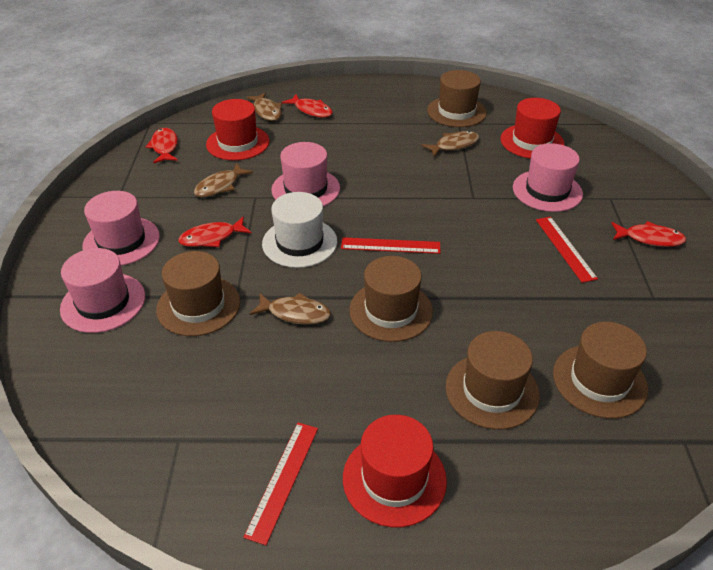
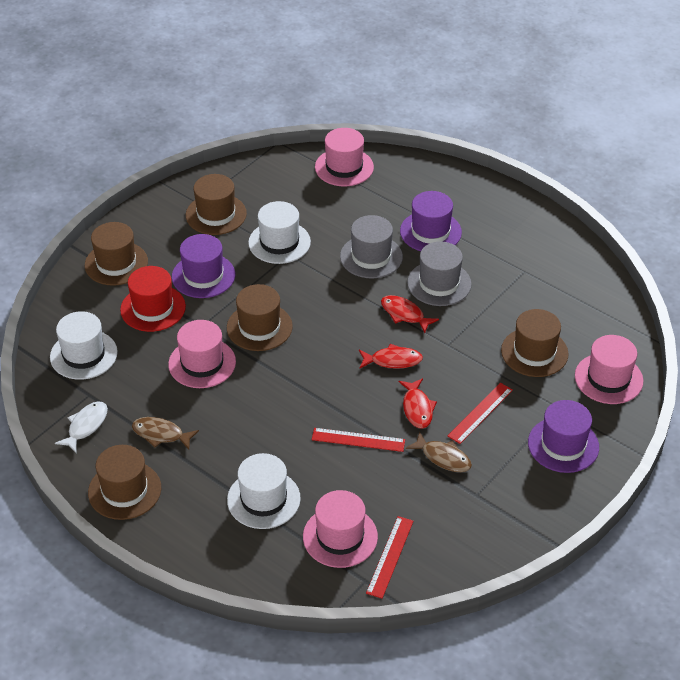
brown fish: [194,163,253,197] [246,92,282,121] [250,292,331,324] [422,131,479,157] = 4 -> [132,417,199,449] [406,431,472,472] = 2
grey hat: none = 0 -> [340,215,403,278] [407,241,472,306] = 2
purple hat: none = 0 -> [172,234,235,298] [400,191,462,251] [528,400,599,473] = 3
red fish: [145,128,178,163] [178,216,251,247] [282,94,333,118] [611,221,686,247] = 4 -> [359,344,423,369] [381,295,439,333] [399,378,437,429] = 3
red hat: [206,99,270,161] [343,415,447,527] [501,98,564,159] = 3 -> [120,266,186,332] = 1
white fish: none = 0 -> [55,401,108,453] = 1
white hat: [262,192,337,268] = 1 -> [50,311,118,380] [227,453,301,529] [248,201,311,264] = 3

